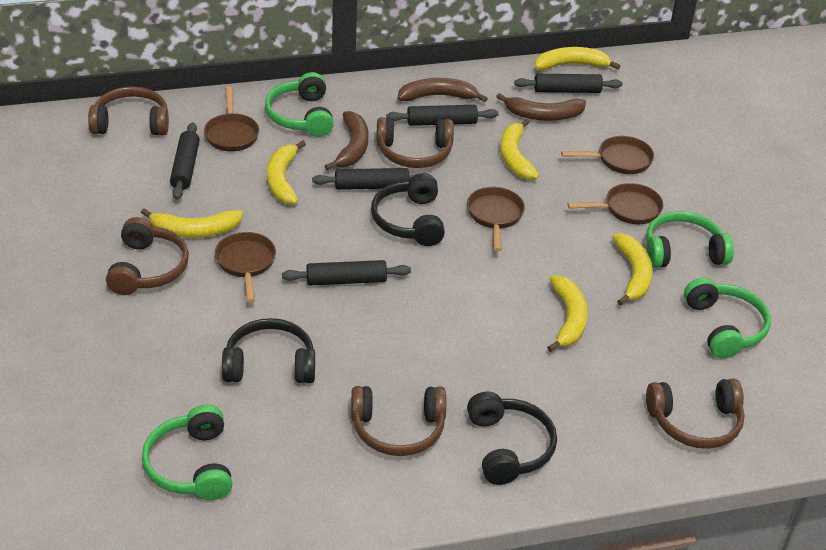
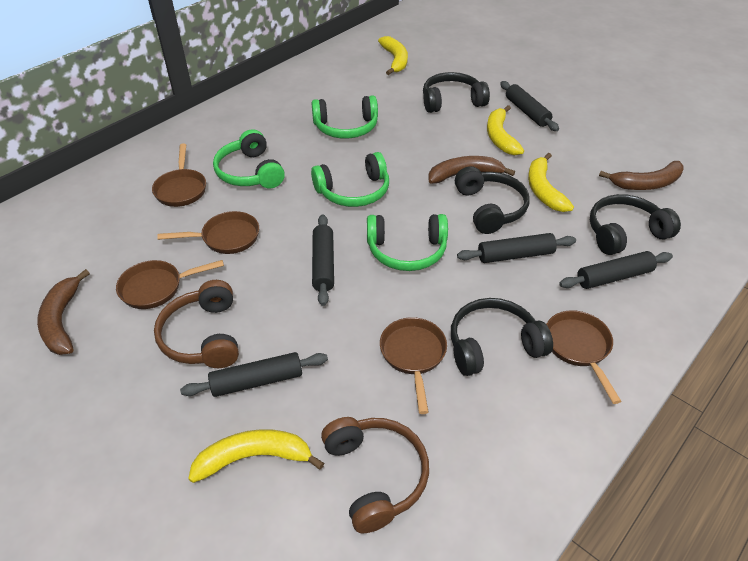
black headphones: [222,318,315,383] [371,173,445,246] [467,392,557,485] = 3 -> [423,72,490,113] [451,298,553,376] [455,166,530,234] [590,194,681,255] = 4
brown headphones: [88,87,169,136] [106,217,189,295] [351,386,447,456] [376,117,454,168] [646,379,745,449] = 5 -> [154,280,239,368] [321,417,429,533] = 2
yellow banana: [141,208,243,238] [267,141,306,204] [500,119,539,180] [535,47,620,70] [547,275,588,352] [612,233,653,306] = 6 -> [188,429,324,483] [378,36,408,75] [487,105,524,155] [528,153,574,212] = 4

